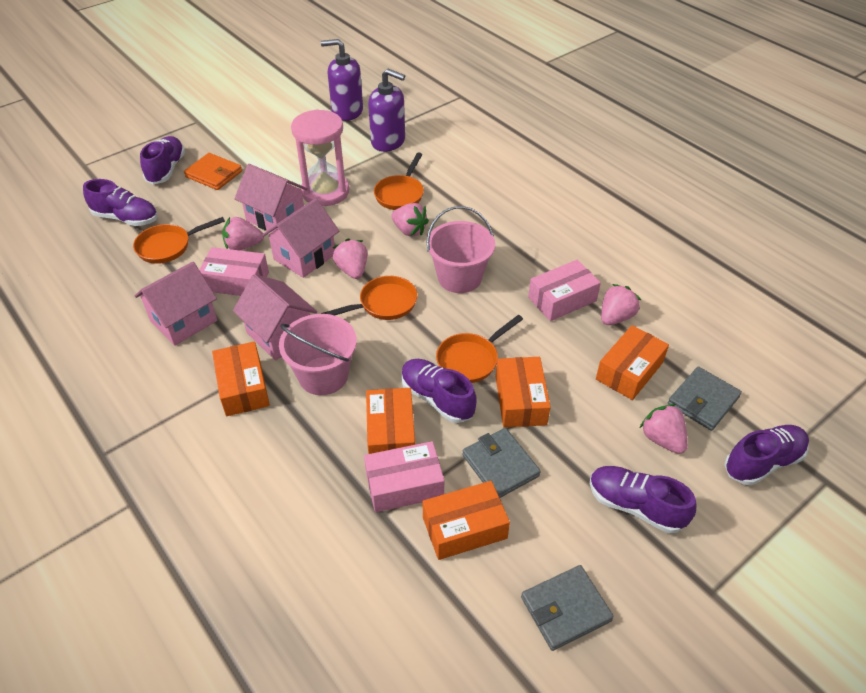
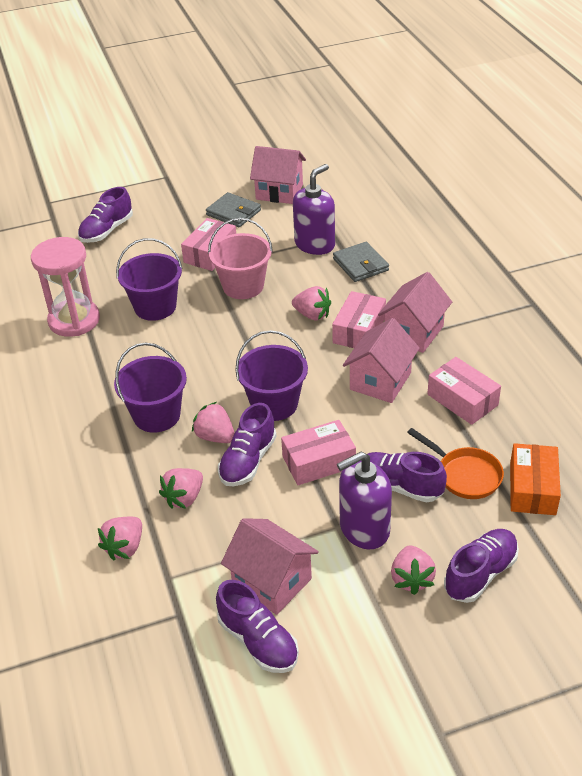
grey wallet: [462,428,541,498] [521,565,614,651] [668,367,742,431] = 3 -> [206,192,261,227] [333,242,389,282] = 2
orange box: [212,342,270,416] [366,388,415,454] [423,481,510,560] [496,357,551,428] [596,325,669,400] = 5 -> [510,443,561,515] = 1
orange pan: [133,217,225,264] [321,276,417,320] [374,152,424,210] [436,315,523,383] = 4 -> [407,428,504,499] = 1
orange wallet: [184,153,242,190] = 1 -> none = 0
pink box: [199,247,269,296] [364,441,444,512] [528,260,601,321] = 3 -> [181,218,236,271] [281,420,356,485] [332,291,386,348] [428,357,501,425] = 4
pink bucket: [279,314,357,395] [427,206,495,293] = 2 -> [208,218,273,299] = 1
purple bucket: none = 0 -> [114,343,187,433] [116,238,183,321] [235,330,308,421] = 3

